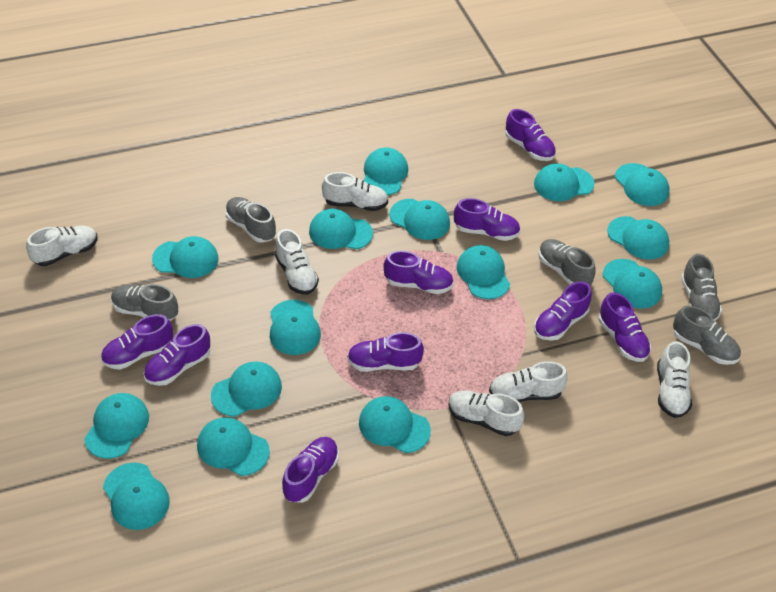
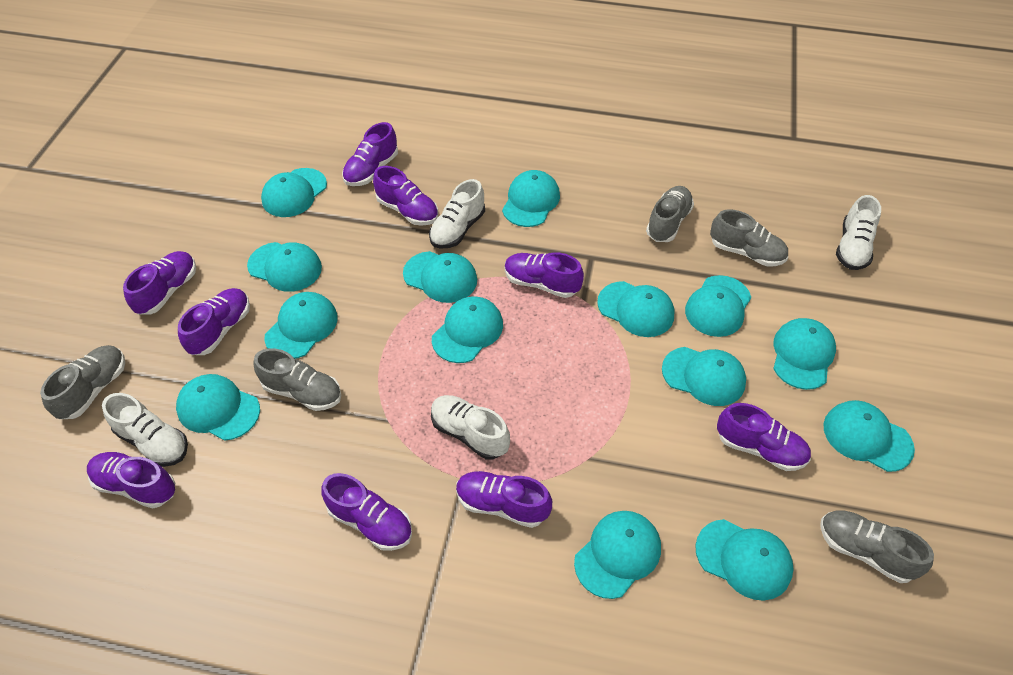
turquoise cap: [84,393,149,459] [103,463,170,530] [152,236,219,278] [197,417,270,476] [211,361,282,417] [270,300,321,355] [309,209,373,249] [359,396,431,453] [364,148,408,195] [389,199,450,240] [456,245,510,299] [534,163,594,201] [603,259,662,309] [607,216,669,260] [615,163,669,206] = 15 -> [176,374,260,441] [247,242,322,292] [261,168,327,217] [264,292,338,359] [403,251,477,303] [432,296,503,363] [502,170,560,227] [574,511,661,599] [597,281,675,337] [662,347,746,406] [685,275,751,337] [695,519,794,601] [773,318,836,390] [824,400,915,472] = 14
white shoe: [26,226,98,266] [275,229,319,294] [322,172,388,211] [448,390,524,436] [489,361,567,402] [657,341,692,418] = 6 -> [102,393,188,467] [429,179,485,249] [431,395,510,460] [836,195,881,270] = 4

